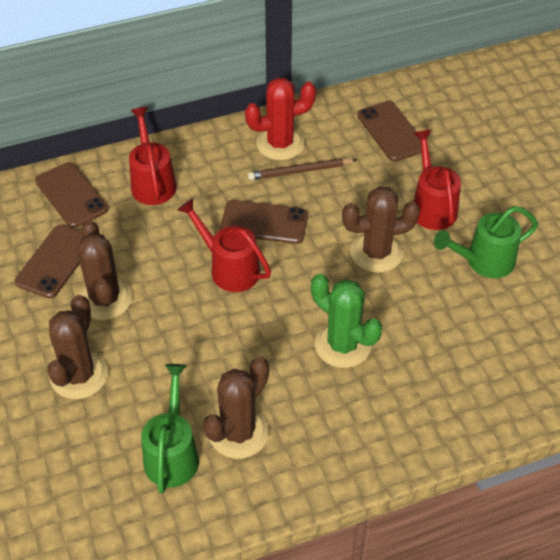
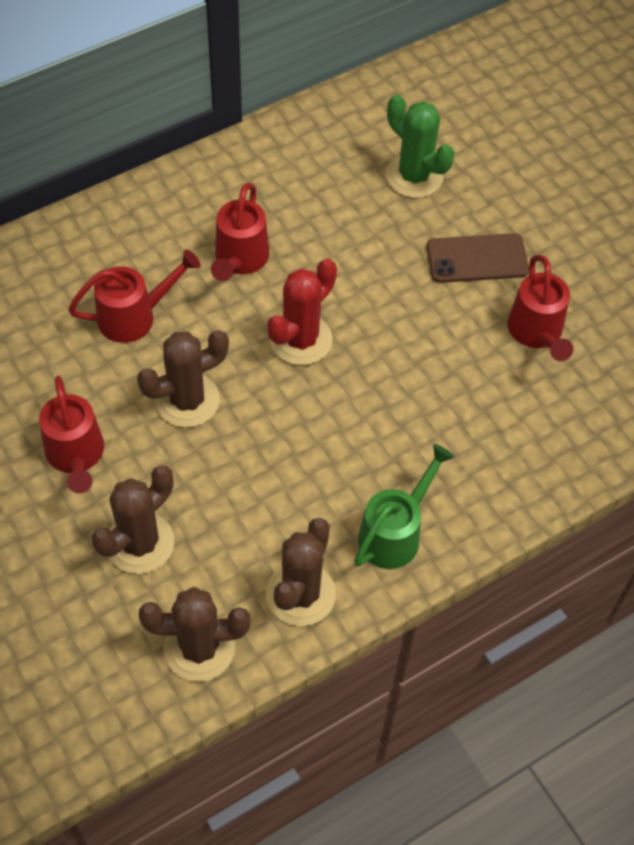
brown pencil: [248,158,356,180] = 1 -> none = 0
brown phone: [15,224,83,299] [35,162,108,228] [220,200,308,244] [357,101,422,161] = 4 -> [427,233,529,283] = 1
green watering can: [141,364,199,493] [434,206,538,278] = 2 -> [354,444,454,569] = 1
red watering can: [129,107,176,205] [178,198,271,292] [414,130,461,230] = 3 -> [39,375,104,493] [68,249,201,343] [211,183,270,281] [507,255,573,361] = 4

